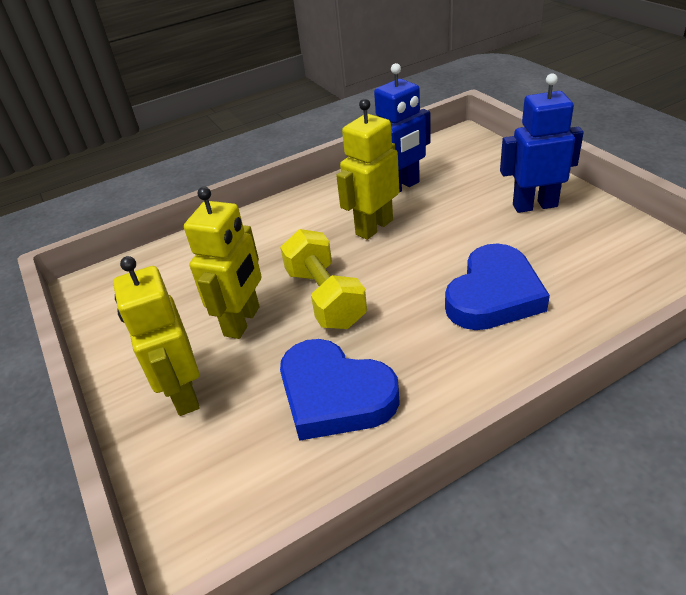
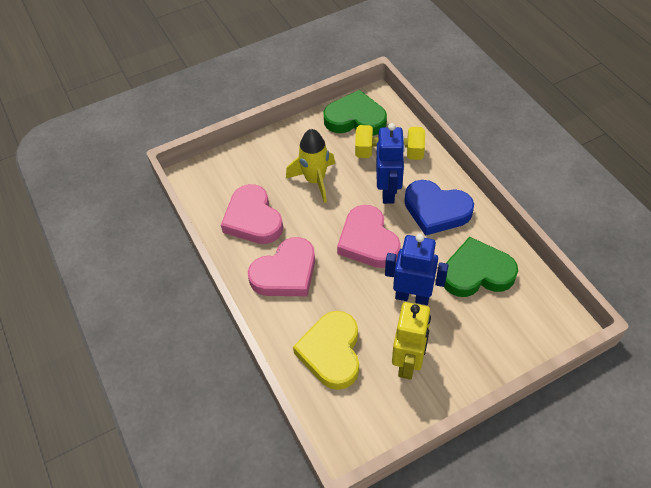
blue heart: [280,339,400,441] [445,243,550,330] = 2 -> [404,180,474,236] = 1
green heart: none = 0 -> [323,90,387,136] [444,237,518,297] = 2
pink heart: none = 0 -> [221,184,283,244] [248,237,315,296] [337,205,401,268] = 3
yellow heart: none = 0 -> [293,311,359,390] = 1
yellow robot: [113,256,199,416] [184,187,262,339] [336,99,399,240] = 3 -> [392,302,431,380] = 1
yellow rocket: none = 0 -> [286,129,335,203] = 1

